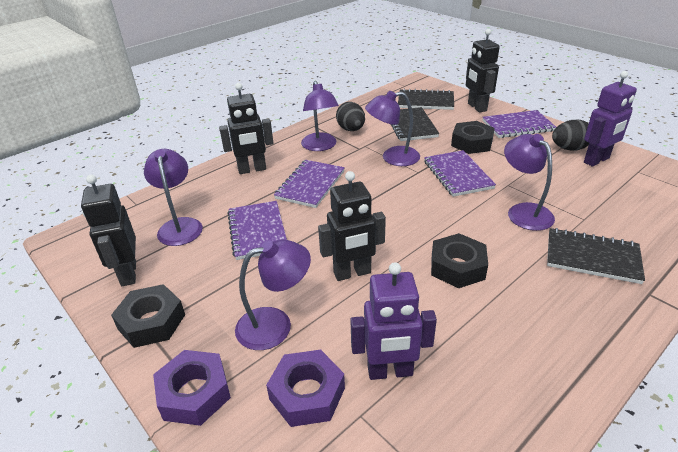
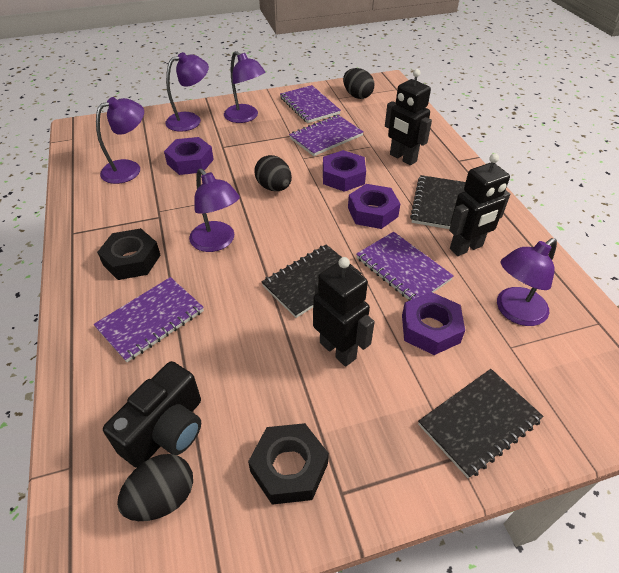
black camera: none = 0 -> [103,361,201,468] = 1
black egg: [336,102,365,131] [552,120,589,151] = 2 -> [117,454,193,521] [254,155,292,191] [343,68,374,99] = 3
black nut: [111,284,185,348] [431,233,488,288] [451,121,495,154] = 3 -> [97,228,160,280] [248,423,329,505] = 2
black robot: [81,174,136,286] [219,83,273,174] [318,171,386,281] [466,29,500,113] = 4 -> [313,257,375,367] [385,69,432,165] [449,153,510,256] = 3
purple nut: [153,350,231,426] [266,350,345,427] = 2 -> [164,137,214,175] [323,150,366,192] [348,184,400,229] [402,292,465,355] = 4
purple robot: [350,262,437,380] [584,71,637,167] = 2 -> none = 0

